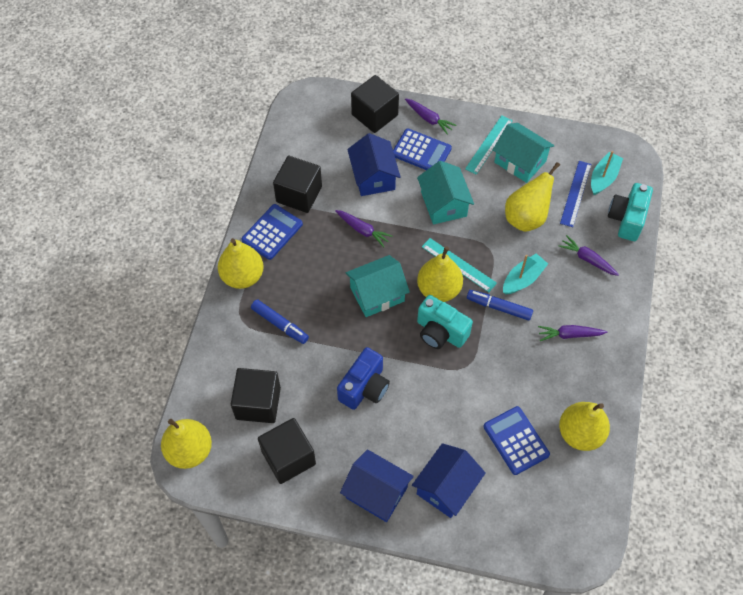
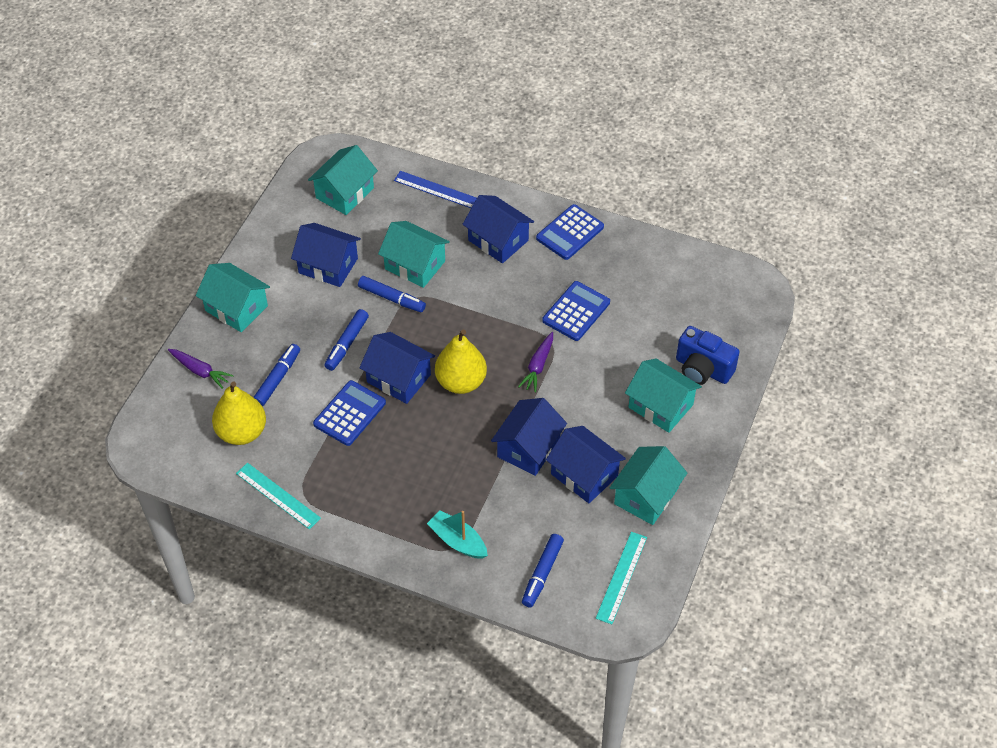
black cube: [231,368,281,423] [258,418,316,484] [273,156,322,213] [351,75,399,133] = 4 -> none = 0
blue house: [340,449,414,522] [347,133,401,196] [412,443,486,518] = 3 -> [291,223,361,287] [359,332,435,404] [462,195,534,263] [491,398,567,476] [546,426,626,503] = 5
blue marker: [251,299,309,344] [467,290,533,321] = 2 -> [253,344,300,406] [324,309,369,371] [358,276,426,312] [522,534,564,607] = 4
purple carrot: [335,210,392,247] [405,98,456,135] [538,325,607,341] [558,235,619,276] = 4 -> [168,349,234,389] [518,332,553,392] = 2
turquoise boat: [503,253,548,294] [591,151,623,195] = 2 -> [427,510,488,559] = 1
turquoise camera: [417,295,473,349] [608,183,653,241] = 2 -> none = 0
turquoise house: [346,255,410,317] [417,161,474,225] [493,123,555,183] = 3 -> [196,263,270,332] [308,145,378,215] [378,221,450,288] [610,446,687,525] [625,358,702,433] = 5
yellow pear: [161,419,212,469] [218,238,264,289] [417,246,463,302] [505,162,560,232] [559,402,610,451] = 5 -> [212,381,266,445] [435,330,487,394] = 2

